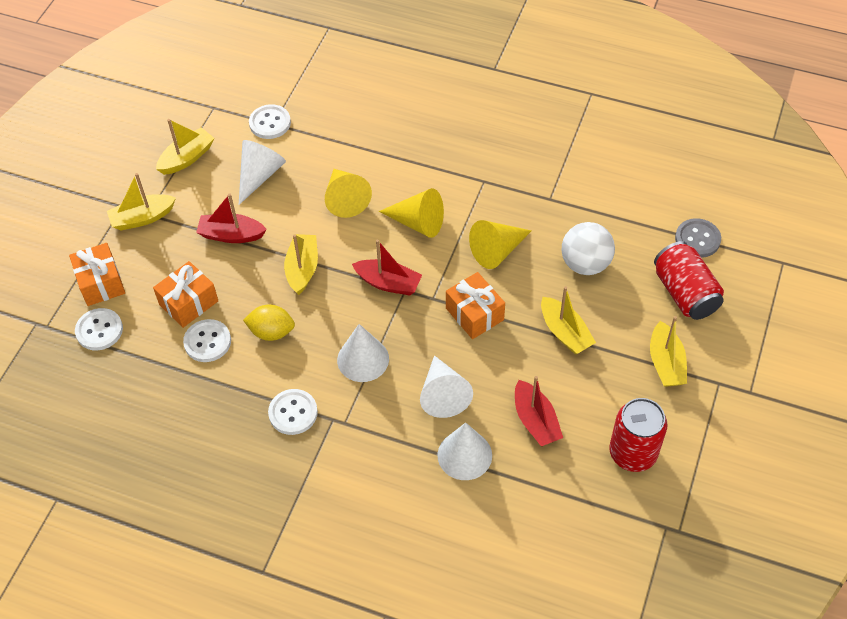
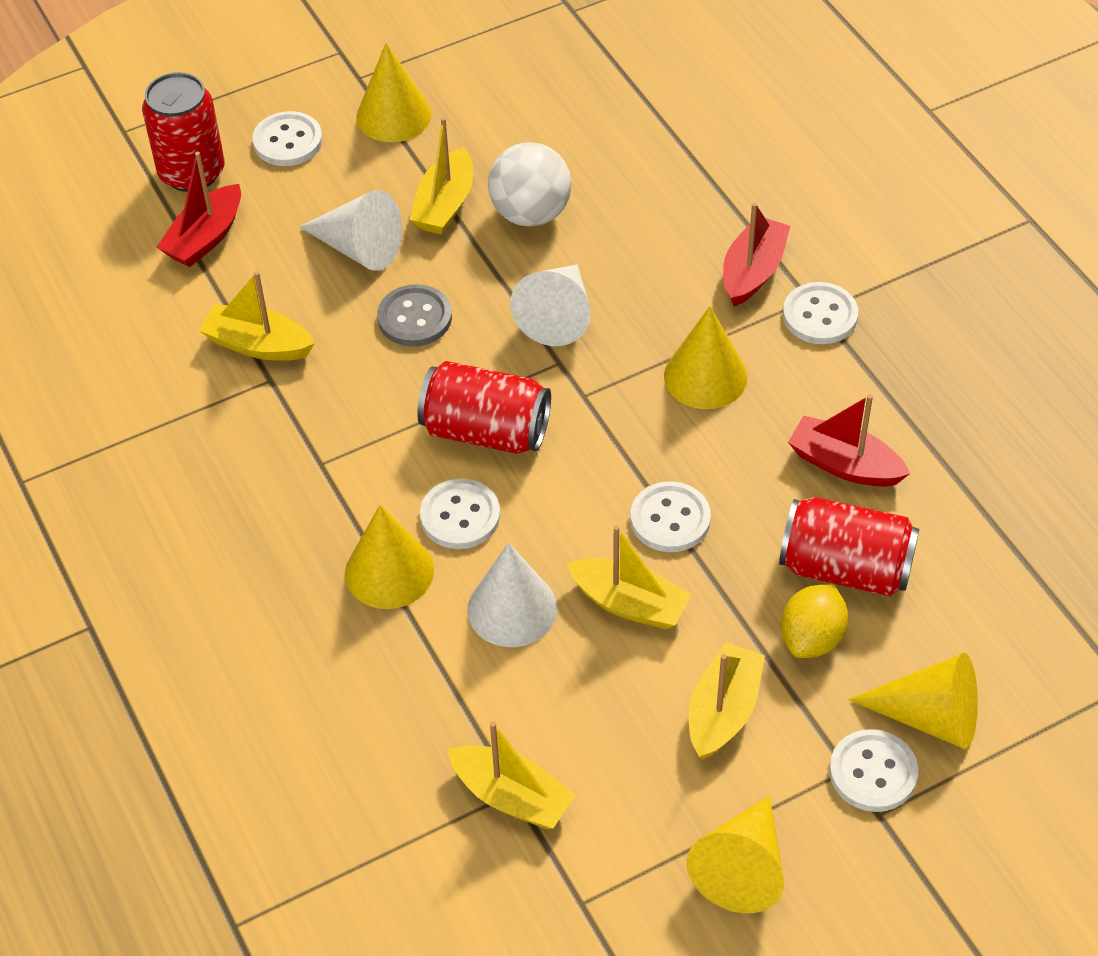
orange gift: [69,243,125,306] [153,261,218,328] [446,272,505,339] = 3 -> none = 0
red can: [609,398,668,472] [654,241,724,320] = 2 -> [142,72,225,192] [417,361,551,454] [779,497,919,596] = 3
white button: [75,308,123,350] [183,319,231,362] [249,104,291,139] [268,389,318,435] = 4 -> [252,111,322,166] [420,479,500,549] [630,481,711,552] [783,282,858,344] [829,729,918,812] = 5
white cone: [239,140,286,205] [337,324,389,382] [420,355,473,418] [438,422,492,480] = 4 -> [299,190,402,271] [467,543,558,647] [510,264,591,346] = 3
yellow cone: [325,169,372,218] [379,188,444,238] [469,220,531,269] = 3 -> [345,505,434,609] [356,43,431,142] [664,306,748,409] [686,796,784,913] [848,653,978,749] = 5

